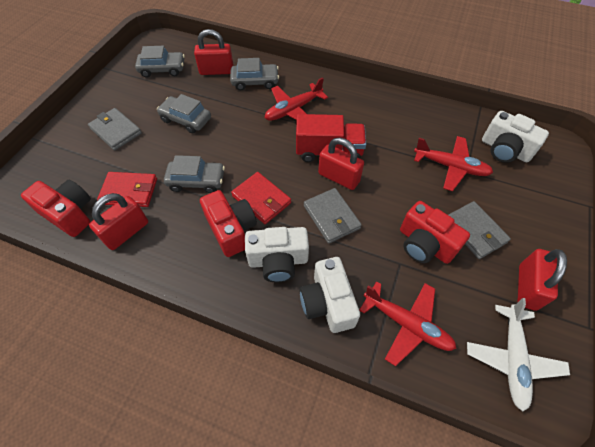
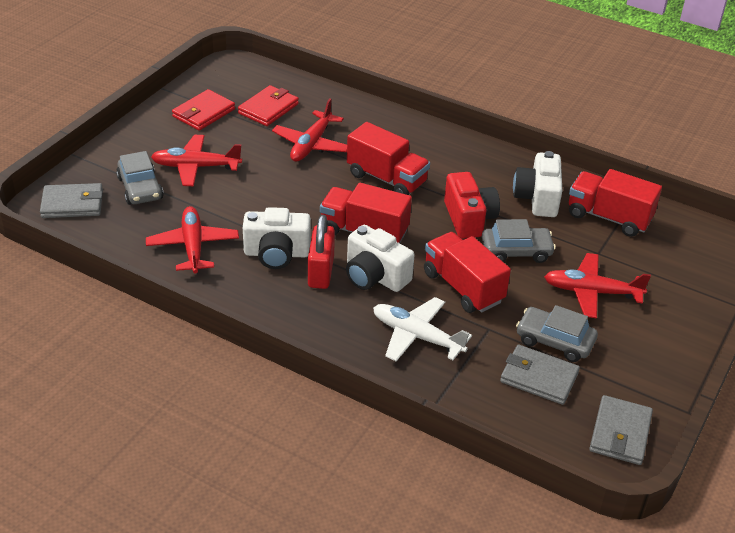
grey car: [135,46,185,78] [157,94,211,134] [164,155,225,193] [230,58,279,90] = 4 -> [116,151,164,205] [482,219,556,263] [516,305,598,362] = 3
red camera: [21,180,91,237] [200,190,257,257] [400,201,470,264] = 3 -> [444,172,500,239] = 1
red padlock: [89,193,148,250] [194,29,234,75] [318,138,364,190] [517,249,567,311] = 4 -> [308,215,335,289] = 1
red plane: [265,77,328,121] [359,281,456,366] [414,136,493,191] = 3 -> [146,206,239,273] [151,135,242,186] [272,98,347,162] [544,253,651,318] = 4
red truck: [296,114,366,162] = 1 -> [320,183,412,243] [347,122,430,195] [424,232,511,313] [569,169,662,237] = 4

